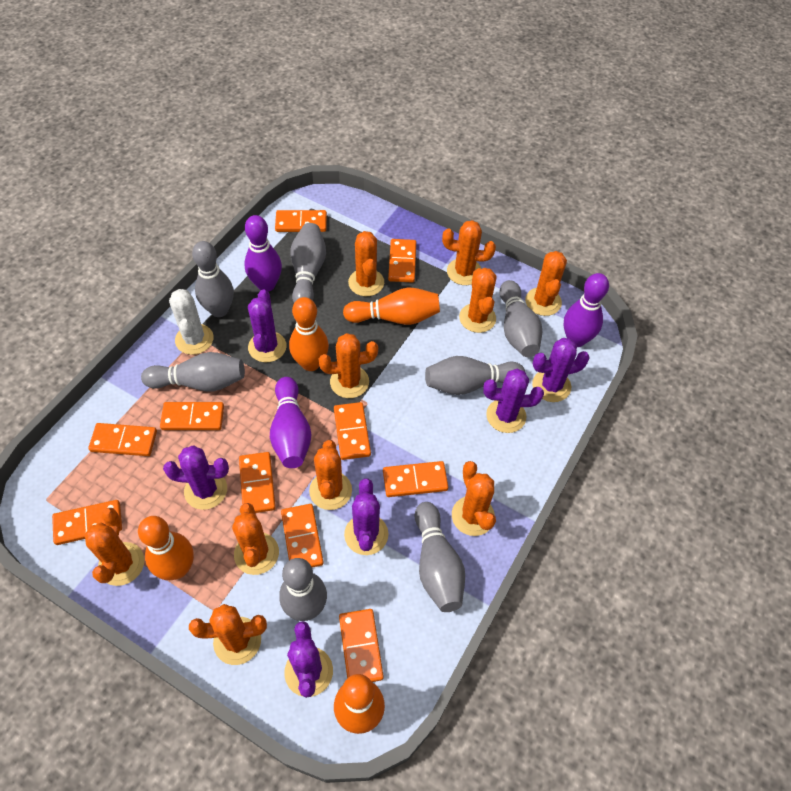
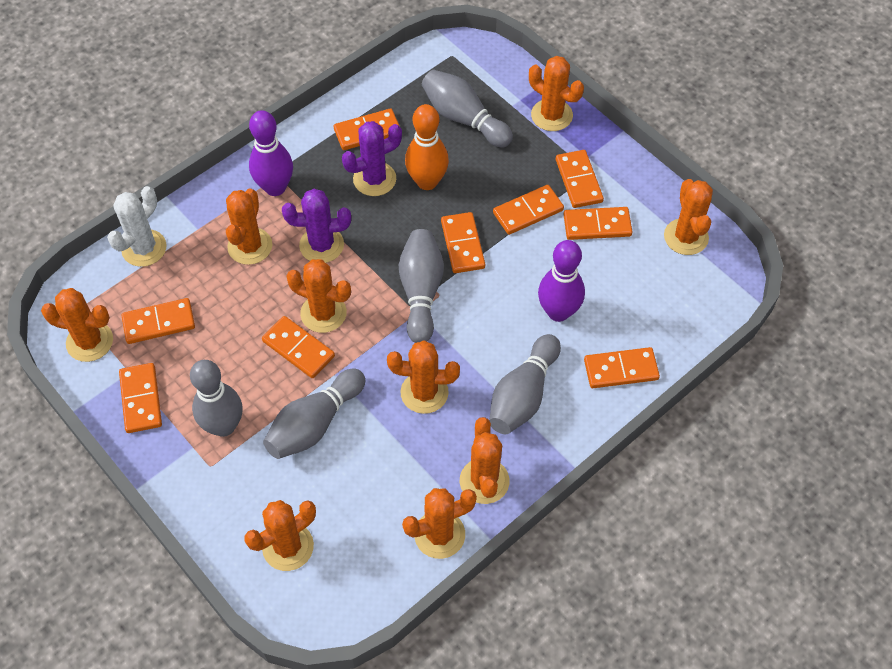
grey bowling pin: [141,352,245,392] [192,241,234,317] [279,558,327,621] [290,223,326,303] [415,502,465,612] [425,356,525,395] [500,280,542,357] = 7 -> [190,360,243,437] [263,369,366,459] [398,229,444,343] [422,69,513,148] [489,334,561,434] = 5
orange bowling pin: [138,516,194,580] [289,297,329,371] [334,674,385,734] [343,287,440,325] = 4 -> [405,104,449,190] = 1
orange cactus: [84,508,144,586] [189,604,267,665] [232,503,279,575] [309,440,352,510] [319,333,378,398] [348,231,384,296] [442,220,496,285] [452,461,496,536] [459,268,497,333] [525,251,567,316] = 10 -> [41,288,113,362] [226,188,272,265] [244,500,316,571] [286,259,351,333] [387,340,460,414] [402,488,477,559] [460,417,509,504] [529,56,584,131] [664,179,713,255] = 9
orange domino: [52,500,122,545] [89,423,157,456] [160,402,224,430] [239,452,276,513] [275,210,327,232] [281,504,324,568] [334,402,371,460] [339,609,384,682] [383,461,448,497] [388,239,416,283] = 10 -> [119,363,162,433] [121,298,195,344] [262,316,335,378] [334,109,399,150] [441,212,485,273] [493,185,564,235] [556,150,604,208] [564,207,632,240] [584,347,660,388] = 9
purple bowling pin: [244,215,282,292] [270,377,311,468] [564,273,609,347] = 3 -> [249,110,293,196] [538,240,585,322] = 2
purple cactus: [163,445,229,510] [248,290,287,362] [284,621,333,698] [344,479,388,555] [483,369,544,433] [532,338,590,402] = 6 -> [282,189,351,263] [342,121,402,196] = 2

